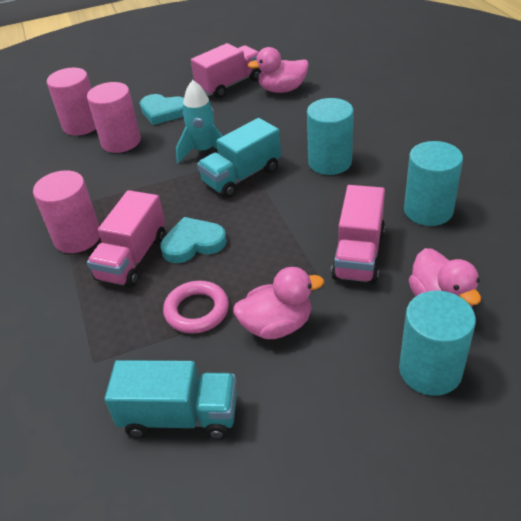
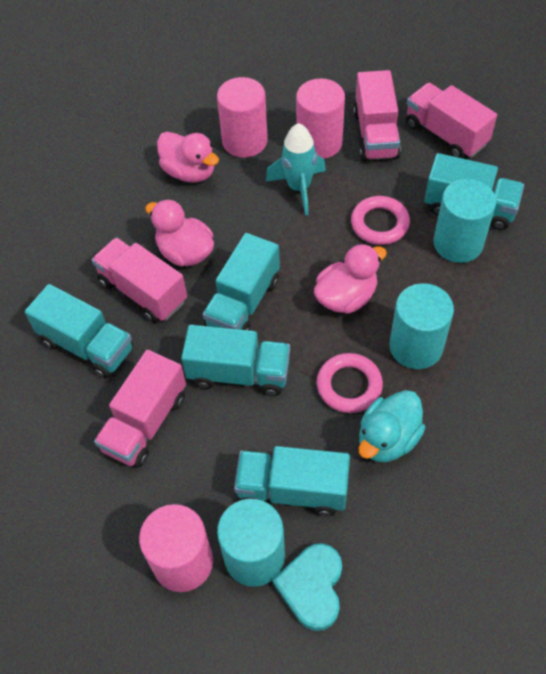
pink ring: [163,281,229,334] = 1 -> [317,353,383,413] [351,196,410,245] = 2
pink truck: [87,190,166,288] [191,43,261,98] [331,185,385,284] = 3 -> [92,237,187,323] [94,350,186,468] [353,70,401,161] [406,83,497,158] = 4
turquoise duck: none = 0 -> [359,390,425,462] = 1
turquoise heart: [140,94,184,125] [160,217,227,263] = 2 -> [273,543,342,631] = 1
turquoise truck: [104,360,237,440] [197,118,281,198] = 2 -> [25,284,133,378] [181,325,290,396] [203,233,280,330] [234,446,350,516] [424,153,524,230] = 5

